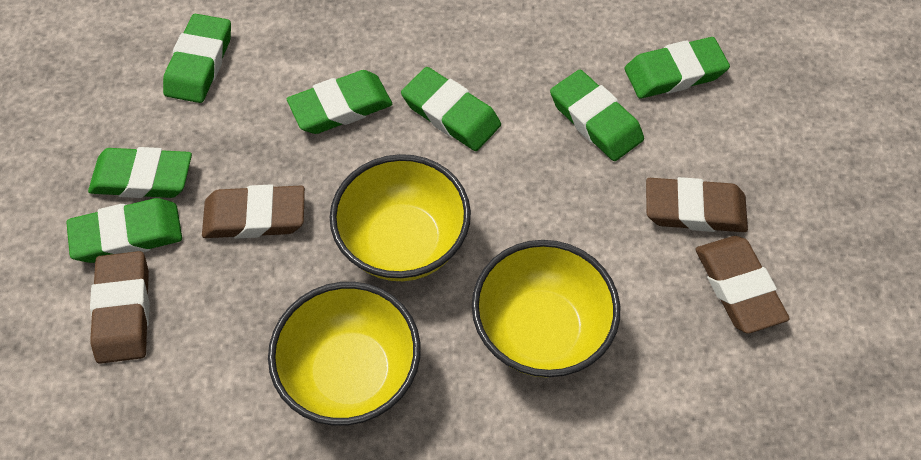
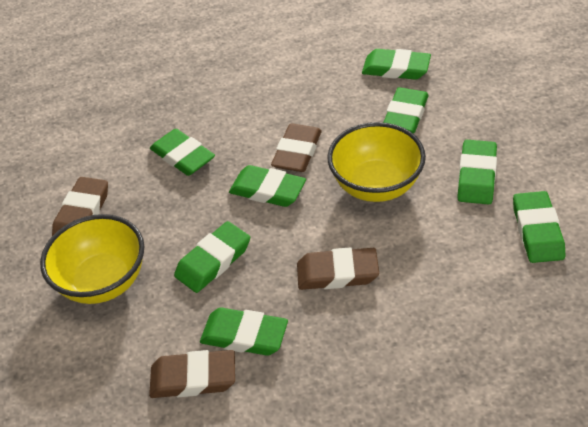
green eraser: [66,198,182,263] [88,147,192,198] [163,14,231,103] [287,70,392,134] [401,67,501,151] [550,70,644,161] [625,37,730,99] = 7 -> [150,129,215,176] [174,221,250,293] [200,307,288,356] [229,165,306,207] [362,49,431,80] [383,87,428,134] [457,140,497,205] [513,191,565,263] = 8
yellow bowl: [268,282,421,426] [330,154,471,281] [472,240,620,378] = 3 -> [40,214,144,304] [327,122,426,202] = 2

